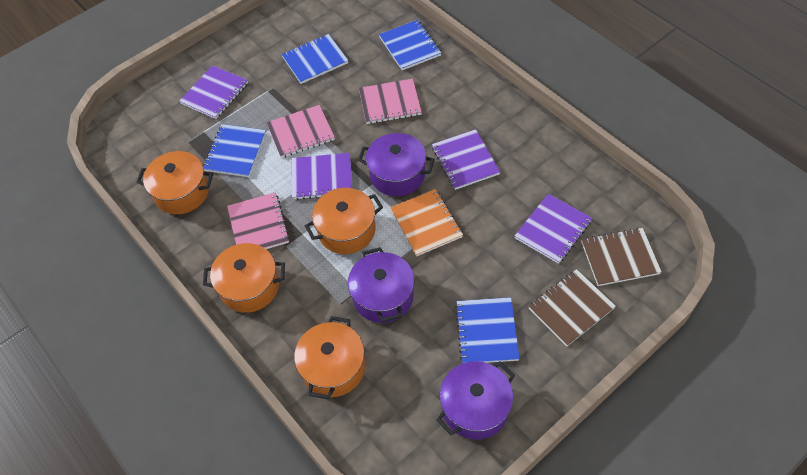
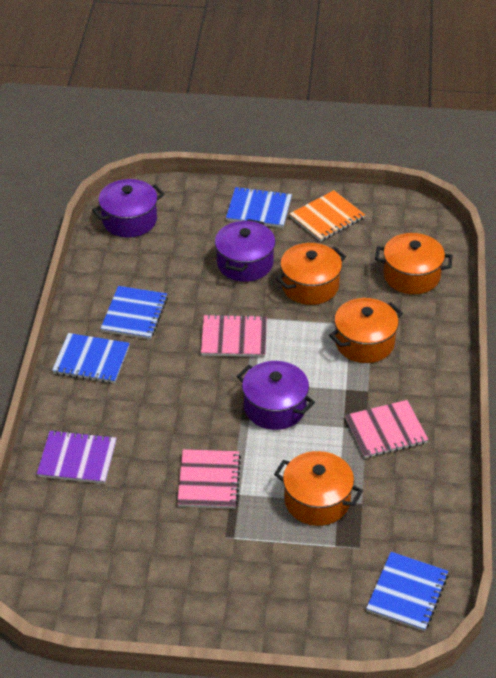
brown notebook: [528,269,616,347] [581,227,662,286] = 2 -> none = 0
purple notebook: [179,65,248,119] [292,153,352,200] [432,129,500,190] [515,194,592,264] = 4 -> [37,430,116,484] = 1

